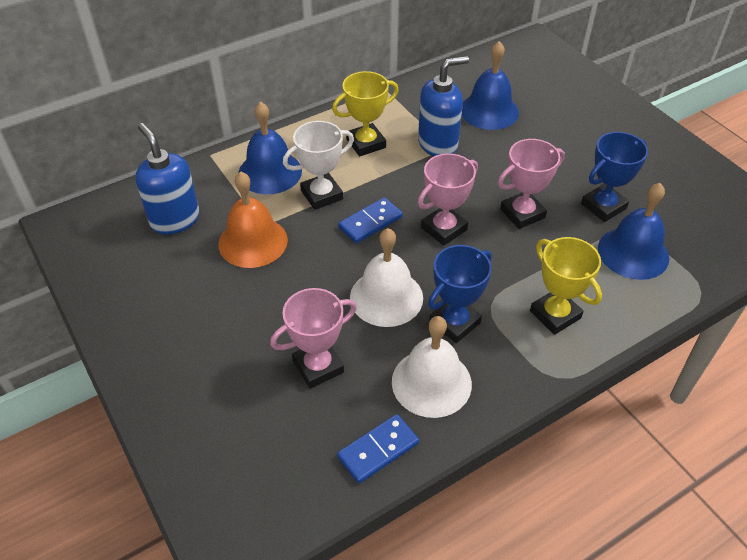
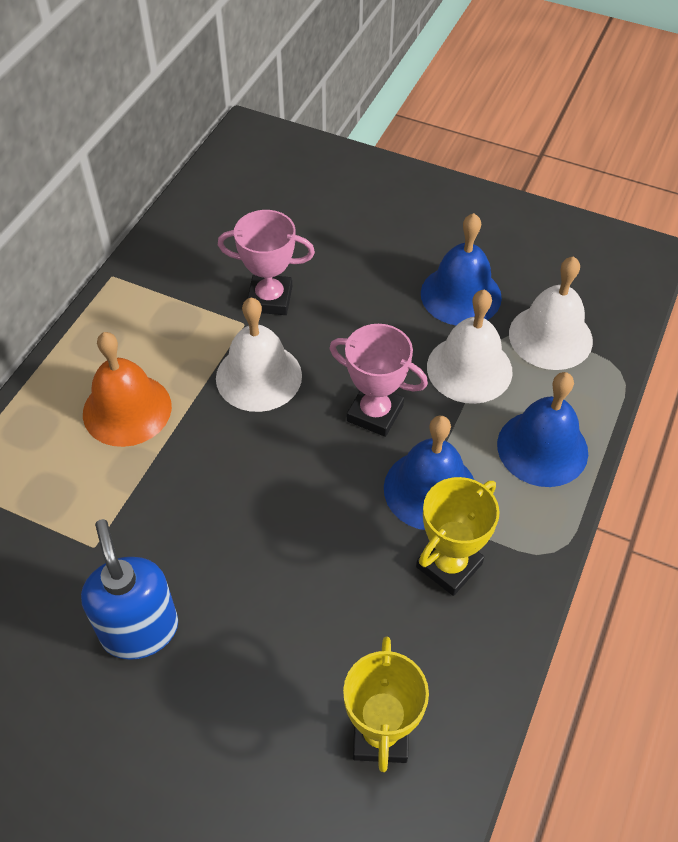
blue domino: [337,414,419,484] [338,197,403,244] = 2 -> none = 0
blue soap dispenser: [135,123,200,235] [418,56,469,156] = 2 -> [81,519,178,660] = 1
blue trophy: [428,245,492,343] [581,132,648,222] = 2 -> none = 0
pink trophy: [270,288,357,388] [418,153,478,246] [498,139,565,229] = 3 -> [218,210,315,315] [329,324,428,437] = 2
white bell: [350,228,423,327] [392,316,472,418] = 2 -> [216,298,302,412] [427,290,512,404] [509,256,593,370] = 3
white trophy: [283,121,354,210] = 1 -> none = 0

